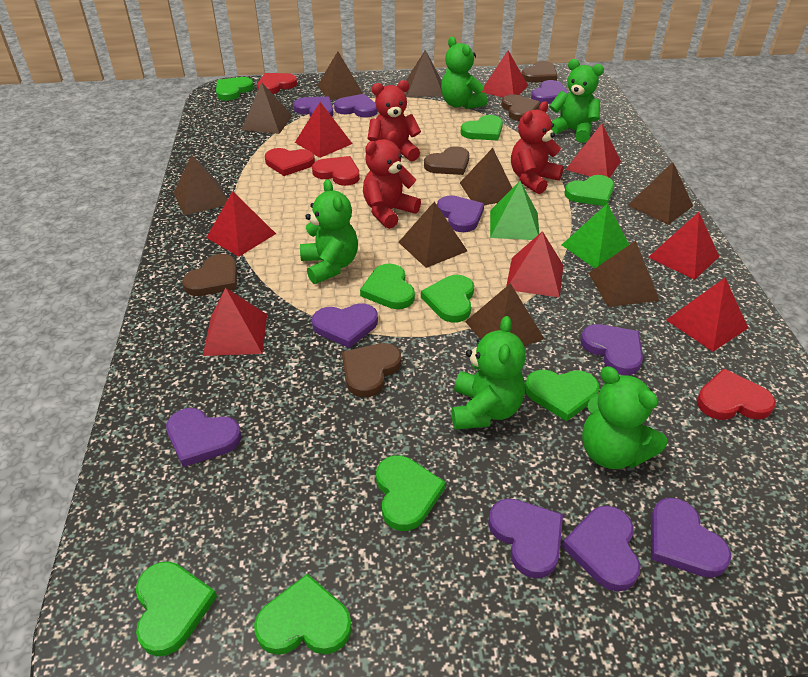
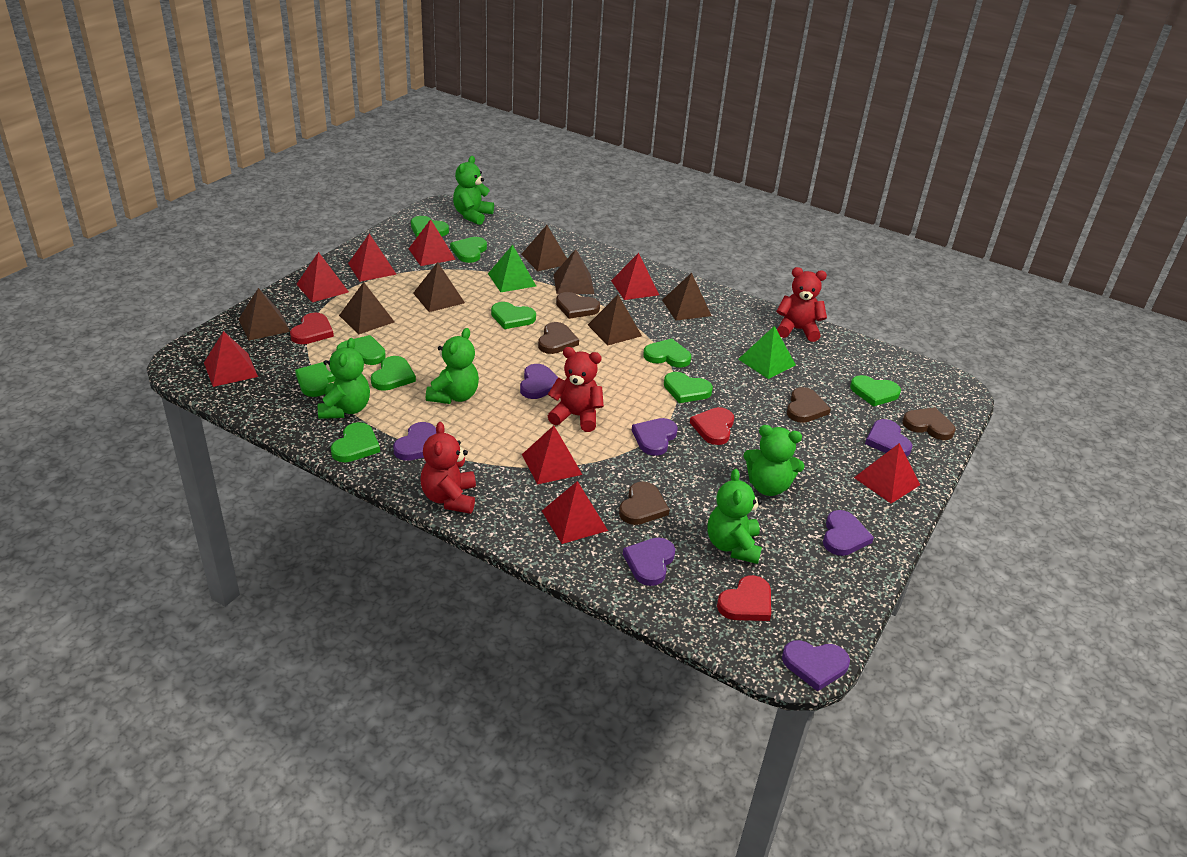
brown pyramid: [174,155,228,216] [241,82,292,134] [318,51,363,100] [399,202,467,268] [406,50,443,97] [460,148,512,205] [465,283,544,346] [589,241,660,307] [627,162,693,225] = 9 -> [239,288,290,341] [339,282,394,335] [413,262,465,312] [521,225,567,271] [554,249,595,294] [588,295,642,346] [662,273,712,321] = 7
green heart: [136,561,217,656] [216,77,254,101] [254,574,352,655] [360,264,415,309] [376,455,446,531] [421,275,474,322] [461,115,503,140] [525,370,599,421] [565,175,614,206] = 9 -> [295,362,336,397] [331,422,380,462] [336,335,386,365] [371,356,416,391] [411,216,449,237] [450,237,487,263] [491,302,536,329] [643,338,691,368] [664,372,713,403] [850,375,901,407] = 10
purple heart: [166,408,242,467] [293,97,333,117] [312,303,378,348] [334,94,378,117] [437,195,484,232] [488,499,563,578] [531,80,568,104] [562,506,641,591] [581,324,643,375] [651,498,732,578] = 10 -> [393,422,436,461] [520,364,558,399] [623,537,675,586] [632,418,678,456] [782,640,850,691] [823,510,874,556] [865,419,913,457] = 7
red heart: [257,73,297,94] [265,148,315,176] [312,156,360,186] [697,369,776,420] = 4 -> [290,313,334,344] [690,407,734,445] [717,575,771,621] = 3

